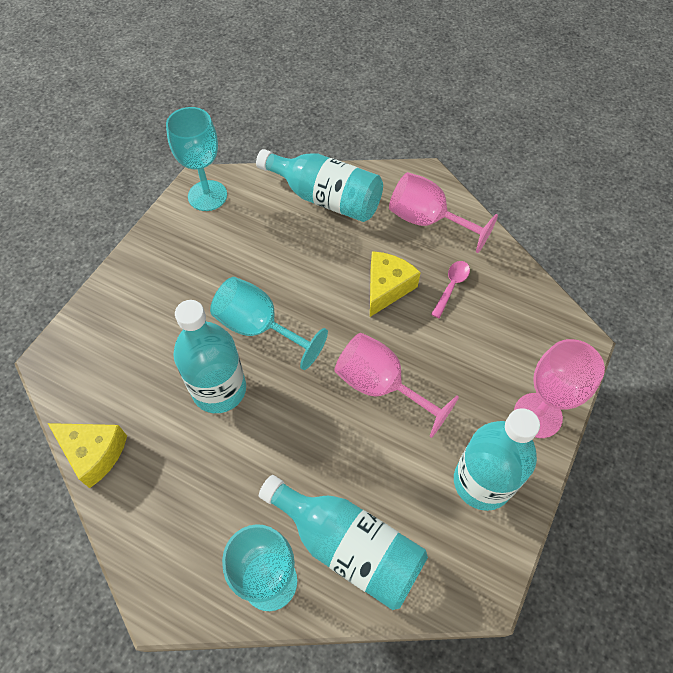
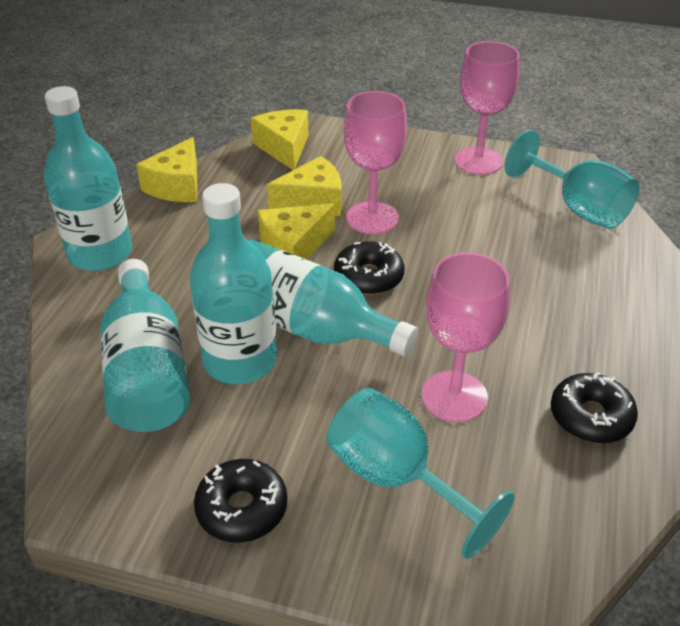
black donut: none = 0 -> [194,459,287,543] [334,241,404,295] [551,372,638,443] = 3
pink spoon: [431,261,470,318] = 1 -> none = 0
turquoise goblet: [166,107,227,211] [210,277,328,370] [222,524,297,611] = 3 -> [327,388,515,559] [504,130,639,229] = 2
yellow cheese: [48,423,127,488] [370,251,421,317] = 2 -> [136,137,197,202] [251,109,309,170] [258,204,335,259] [267,156,341,216] = 4

